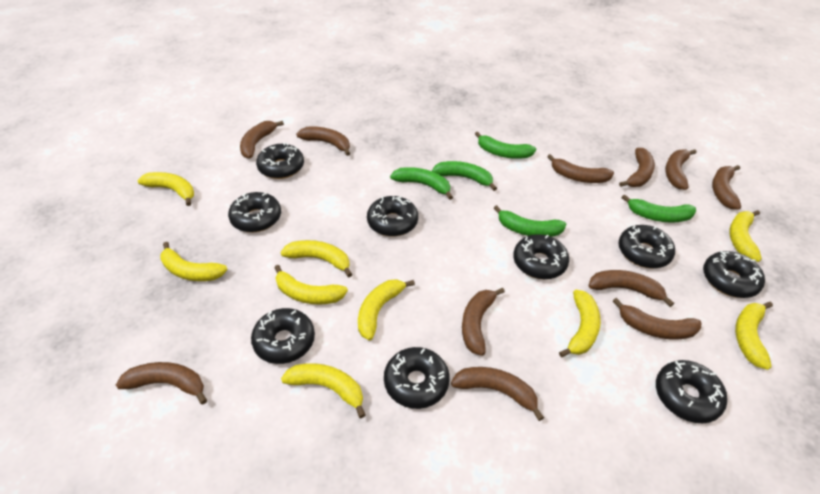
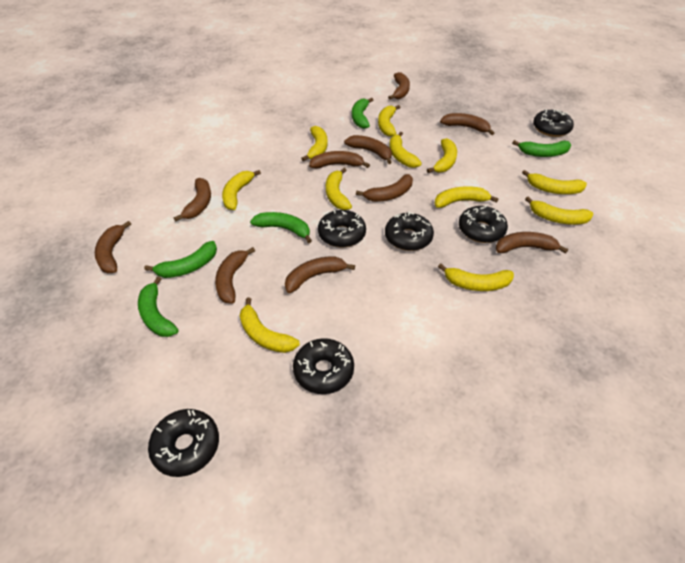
black donut: [228,192,281,232] [251,308,315,364] [256,143,304,179] [367,196,418,236] [384,347,450,409] [513,234,569,279] [618,225,675,269] [656,360,727,423] [703,250,765,298] = 9 -> [148,409,219,477] [293,338,354,394] [318,210,366,247] [385,211,434,251] [459,205,508,243] [533,109,574,137] = 6
brown banana: [116,362,207,404] [240,121,284,159] [296,126,350,156] [451,367,544,421] [462,287,505,356] [547,154,614,183] [588,270,674,307] [613,298,701,340] [619,148,655,187] [665,149,696,190] [712,165,741,210] = 11 -> [95,221,131,273] [174,178,211,221] [215,247,255,303] [285,256,355,293] [309,151,370,169] [344,135,392,164] [356,174,413,202] [388,72,410,100] [440,113,494,135] [496,232,568,254] = 10
yellow banana: [137,172,194,206] [161,242,228,281] [274,265,348,305] [280,240,352,277] [281,363,365,418] [358,279,415,340] [559,290,601,357] [729,210,762,262] [735,302,773,370] = 9 -> [222,170,261,210] [239,297,300,353] [301,126,328,161] [326,168,352,210] [378,105,401,137] [389,132,422,168] [427,138,457,173] [434,186,499,208] [438,264,514,291] [522,170,587,194] [525,197,593,225] = 11

